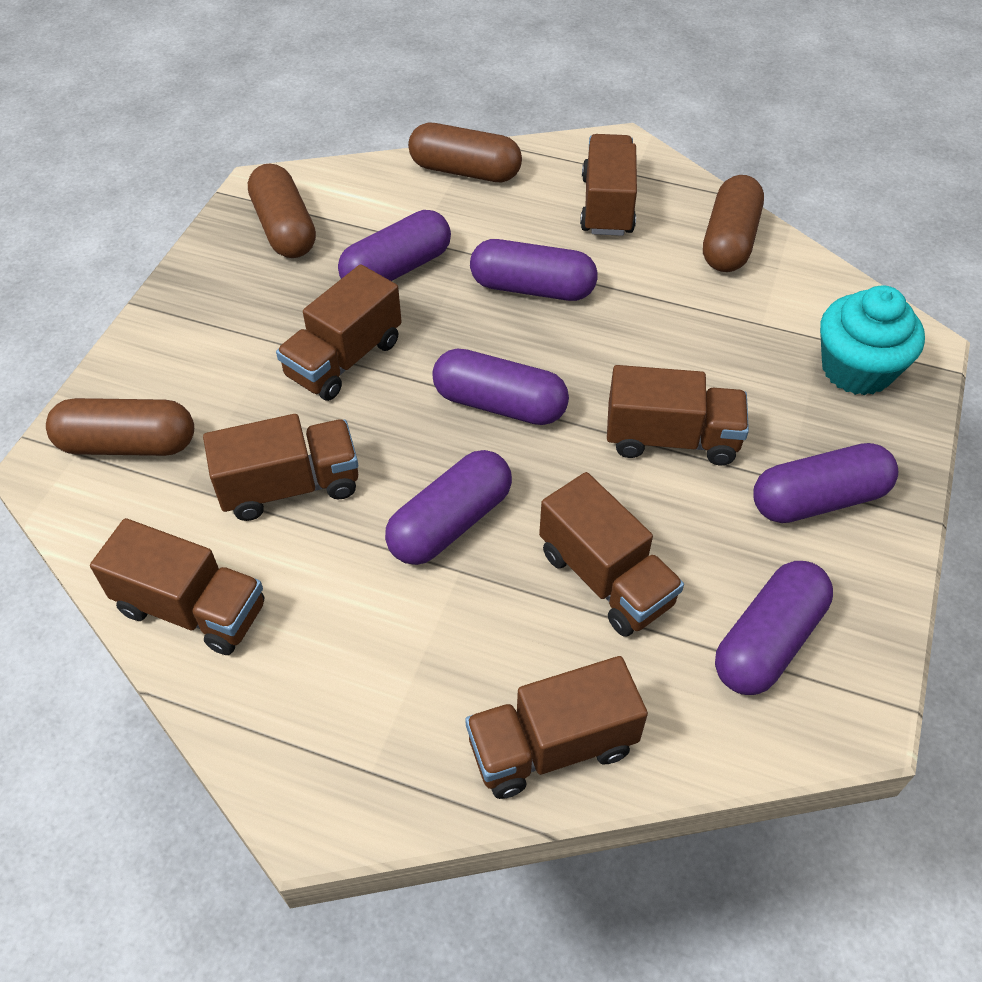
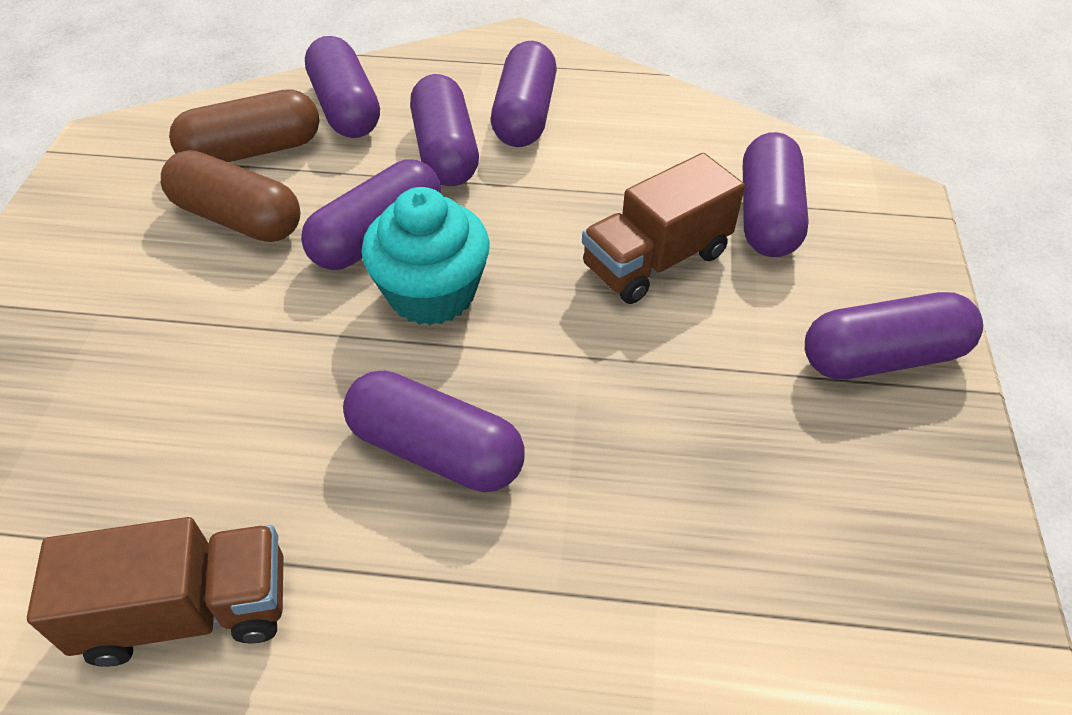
brown capsule: [46,398,194,456] [248,164,316,258] [408,123,522,182] [703,175,764,272] = 4 -> [161,150,300,242] [169,89,319,162] = 2
brown truck: [90,518,264,655] [203,414,358,521] [276,264,402,401] [465,656,648,799] [539,472,684,637] [580,134,637,236] [607,365,749,465] = 7 -> [27,517,283,667] [582,153,745,304] = 2
purple capsule: [338,210,451,281] [385,450,512,565] [432,349,569,425] [470,239,598,301] [715,561,833,695] [753,443,898,523] = 6 -> [301,160,441,270] [305,36,380,138] [343,370,525,492] [410,74,479,186] [491,41,557,147] [743,132,809,257] [805,292,983,380] = 7

